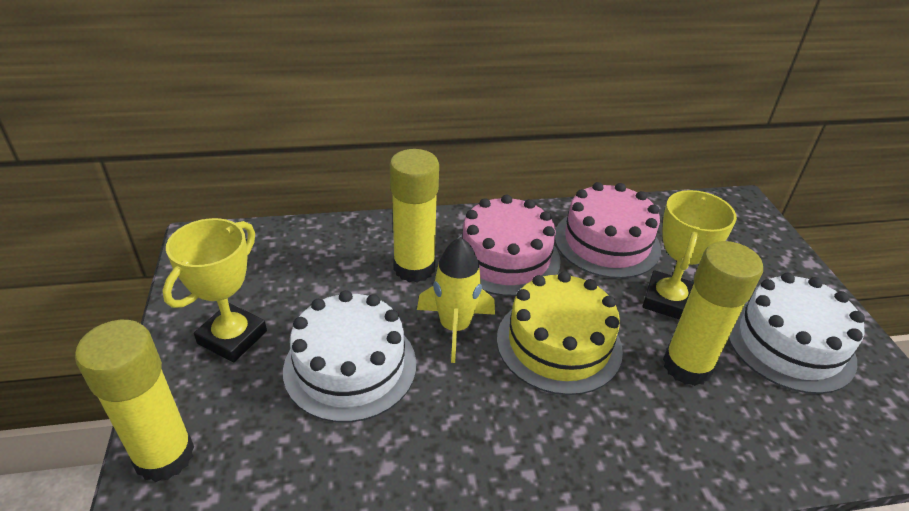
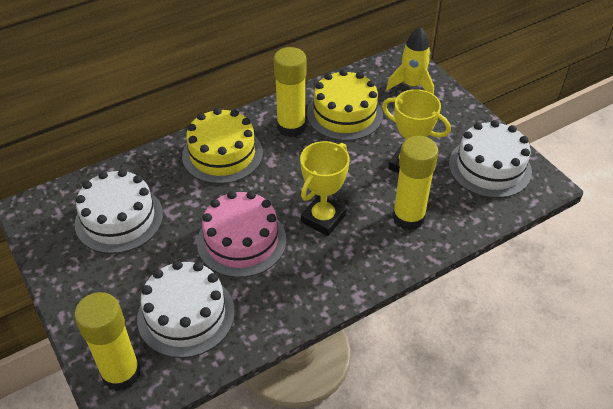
pink cake: [457,195,561,296] [555,182,661,279] = 2 -> [197,191,286,278] = 1
white cake: [283,290,416,423] [728,273,865,394] = 2 -> [75,169,163,254] [137,260,235,358] [449,120,532,198] = 3
yellow cake: [497,271,623,395] = 1 -> [182,108,263,184] [307,69,383,141] = 2

